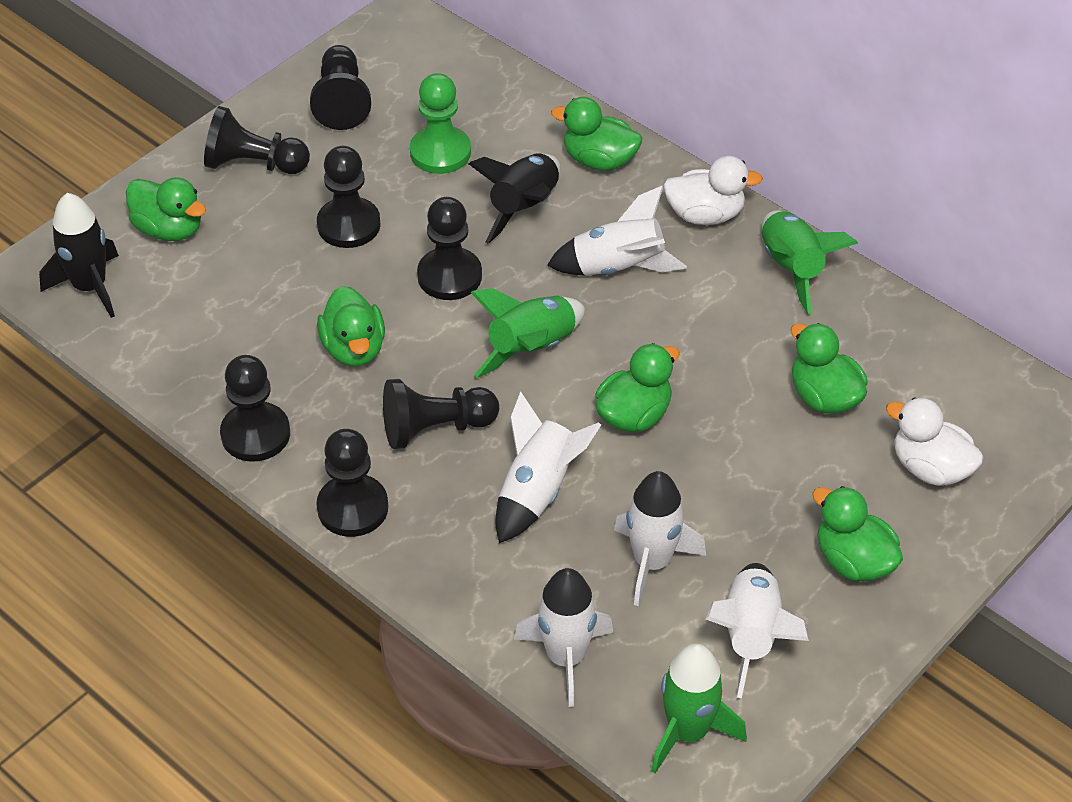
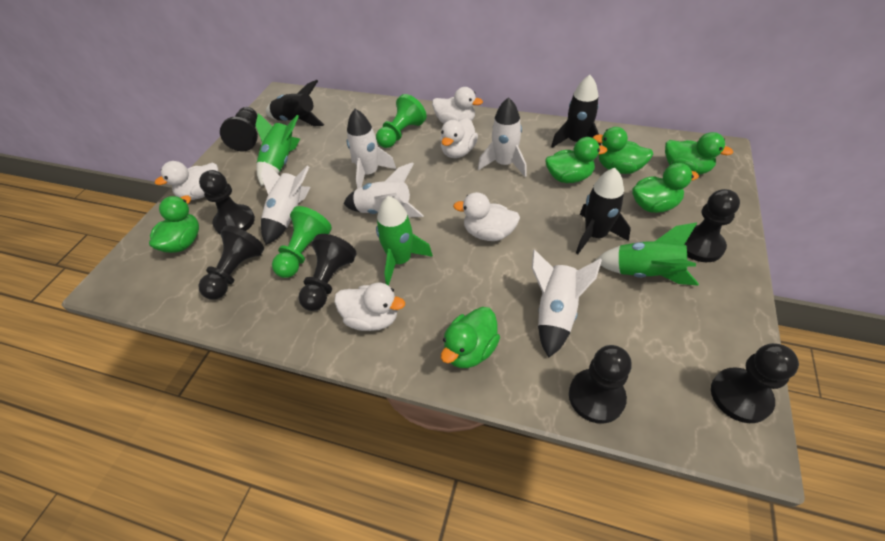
black rocket: [39,193,119,318] [469,153,560,244] = 2 -> [266,80,324,126] [551,75,601,148] [576,168,631,254] = 3
green pawn: [410,73,471,174] = 1 -> [272,206,332,278] [376,94,427,148] = 2
white duck: [663,156,763,225] [886,397,984,486] = 2 -> [155,161,219,200] [334,282,405,331] [432,87,483,123] [440,118,478,158] [453,192,520,241] = 5

